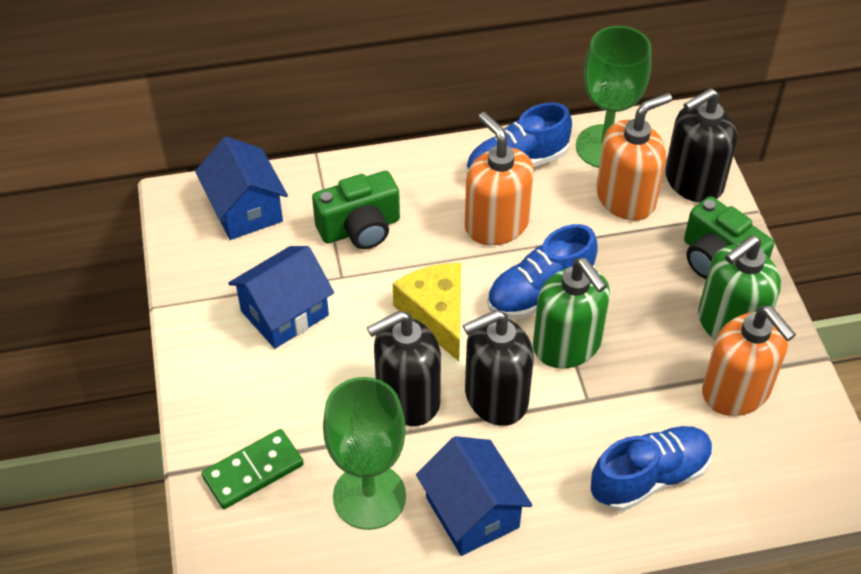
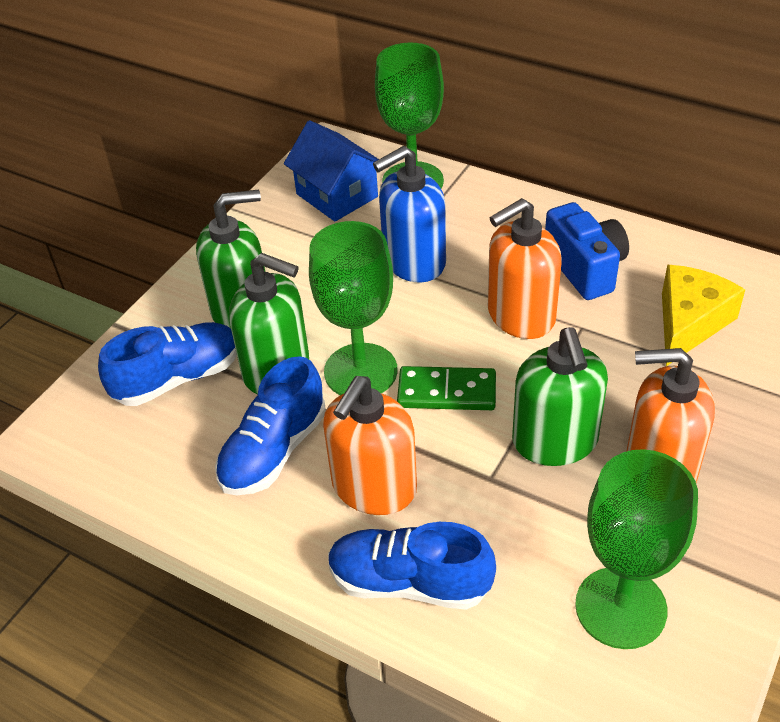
black soap dispenser: [367,311,441,426] [463,310,534,426] [665,88,737,203] = 3 -> none = 0
blue camera: none = 0 -> [545,202,629,300] = 1
blue house: [195,137,288,240] [228,246,334,349] [416,436,532,556] = 3 -> [284,120,379,222] = 1
blue soap dispenser: none = 0 -> [373,146,446,283] = 1
green camera: [312,171,400,249] [684,196,774,279] = 2 -> none = 0
green goblet: [323,377,406,530] [576,26,652,168] = 2 -> [309,221,397,395] [375,42,444,188] [575,449,698,649] = 3
green soap dispenser: [533,258,610,369] [698,235,781,340] = 2 -> [196,190,265,328] [229,253,309,394] [512,327,608,466] = 3

